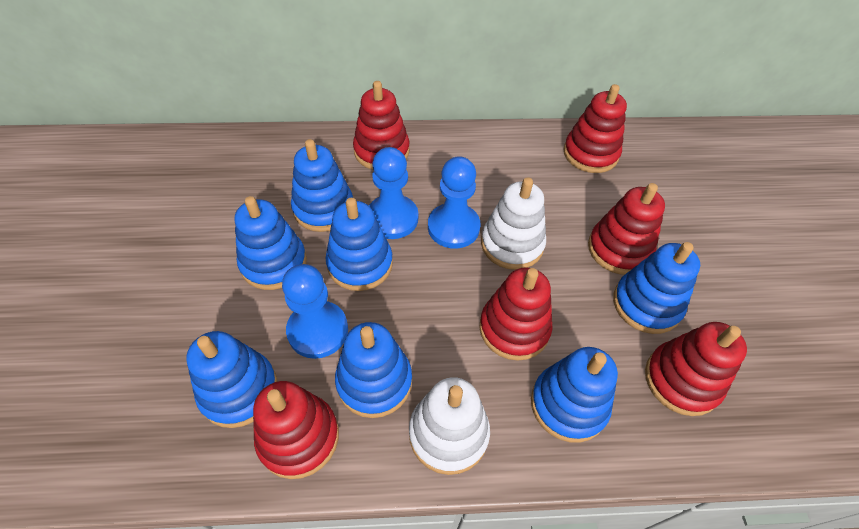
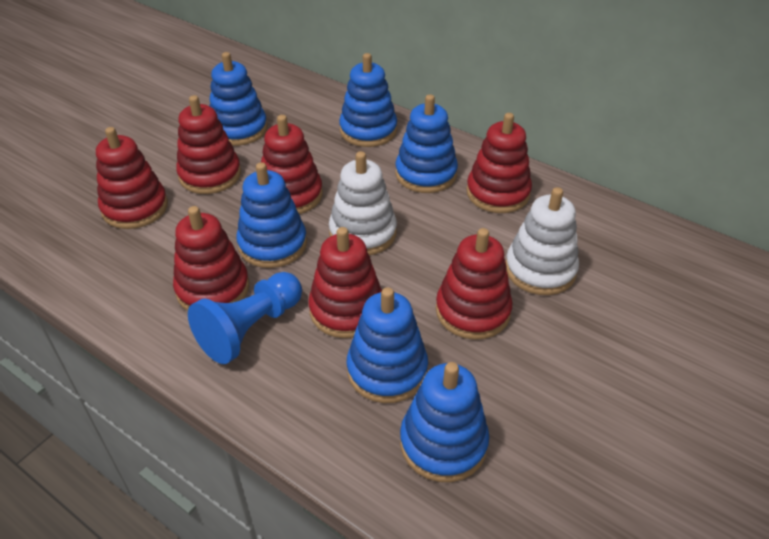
blue pawn: [282,264,348,359] [369,147,418,239] [428,156,480,249] = 3 -> [188,272,302,364] = 1
blue stacking toy: [186,331,277,428] [235,196,307,290] [291,139,353,232] [325,198,393,291] [335,322,412,418] [531,347,618,443] [613,242,700,334] = 7 -> [209,52,267,146] [236,162,307,268] [339,53,397,147] [347,287,428,403] [395,94,458,193] [400,362,489,482] = 6
red stacking toy: [253,381,339,479] [353,81,410,170] [479,267,552,361] [564,84,627,173] [588,183,665,275] [645,322,747,416] = 6 -> [96,127,168,229] [173,206,249,311] [176,95,241,194] [261,115,323,214] [308,227,382,338] [436,228,513,340] [466,113,532,213] = 7

